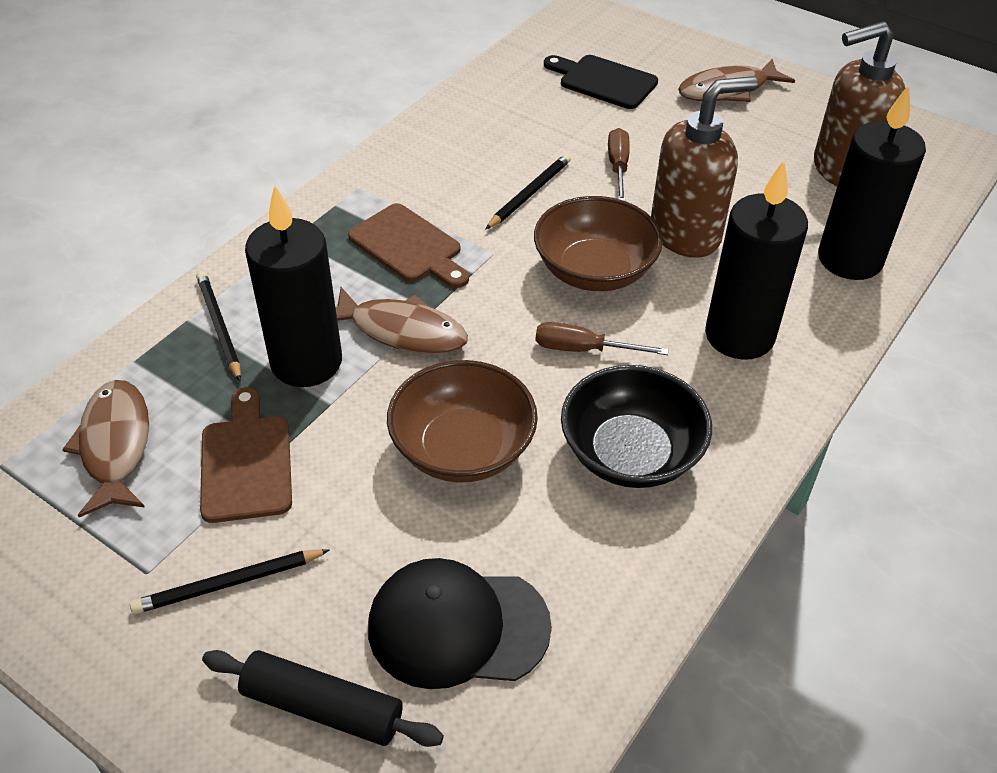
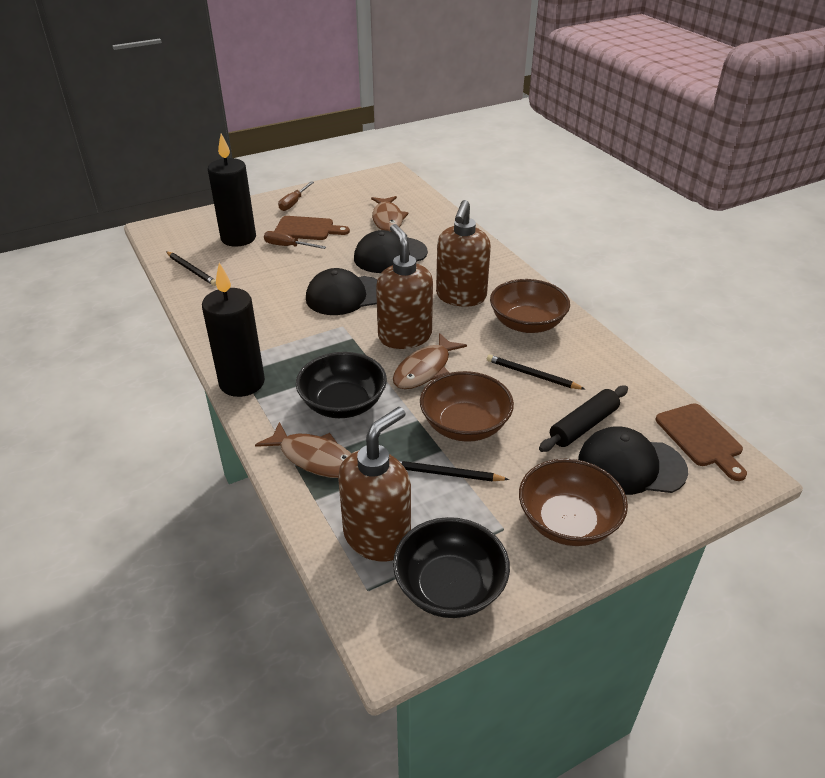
black bowl: [561,365,712,488] = 1 -> [296,352,387,418] [393,517,510,618] = 2
black candle: [245,185,342,387] [705,160,808,360] [818,85,926,280] = 3 -> [202,263,265,397] [208,134,256,247] = 2
black cap: [368,558,552,689] = 1 -> [306,268,378,315] [354,230,428,273] [578,426,688,495] = 3
black cutting board: [544,55,658,109] = 1 -> none = 0
brown bowl: [387,360,538,483] [534,196,663,291] = 2 -> [420,371,514,442] [490,279,570,333] [519,459,628,546] = 3
brown soap dispenser: [651,76,757,258] [814,21,905,186] = 2 -> [338,407,411,562] [376,224,433,349] [436,200,491,307] = 3

